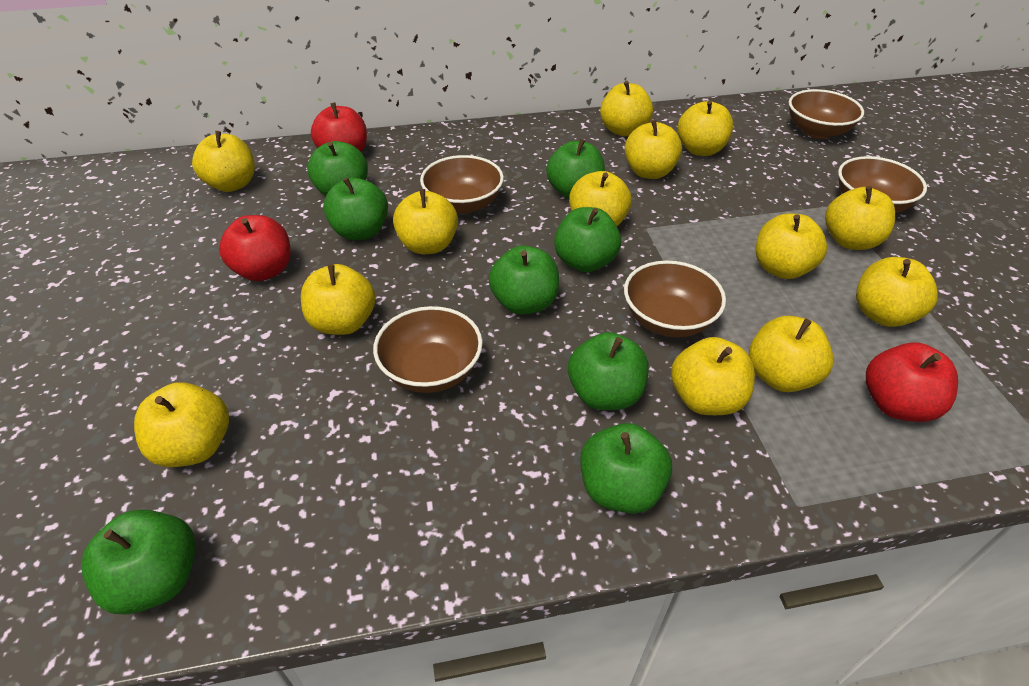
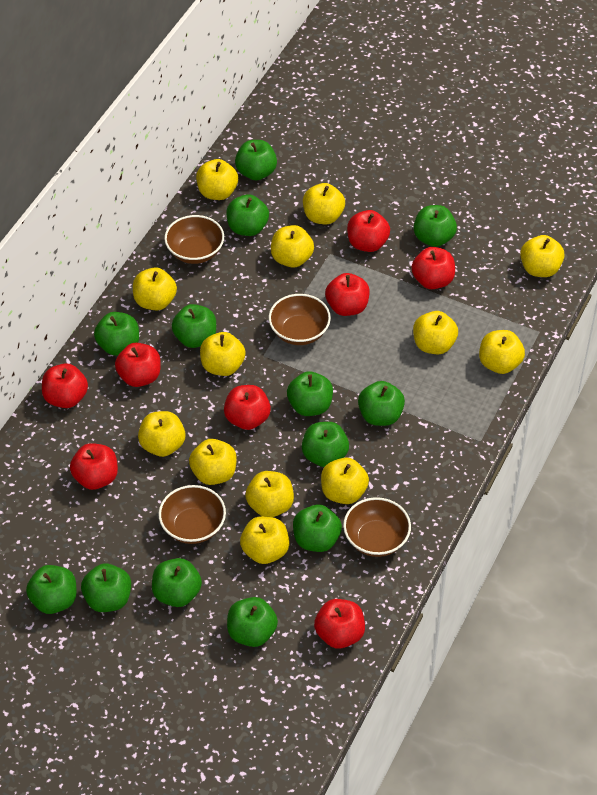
brown bowl: [373,306,483,393] [420,155,504,214] [624,260,726,337] [789,89,864,139] [838,156,927,213] = 5 -> [158,485,226,544] [164,215,224,264] [269,294,331,345] [343,497,411,557] = 4
green apple: [81,509,196,614] [307,141,368,196] [323,177,388,240] [489,245,559,315] [546,139,605,199] [554,207,621,272] [568,332,649,410] [581,423,672,514] = 8 -> [26,565,77,614] [81,563,131,612] [94,312,139,355] [152,558,202,607] [172,304,216,348] [226,194,269,236] [227,597,278,647] [235,140,277,180] [287,371,333,416] [293,504,342,552] [302,422,349,467] [358,381,405,426] [414,205,457,247] = 13
red apple: [219,215,291,281] [311,103,367,152] [866,342,958,422] = 3 -> [42,363,88,408] [70,443,118,490] [115,343,161,387] [224,385,271,430] [314,599,365,649] [325,273,370,316] [347,210,390,252] [411,247,455,289] = 8

